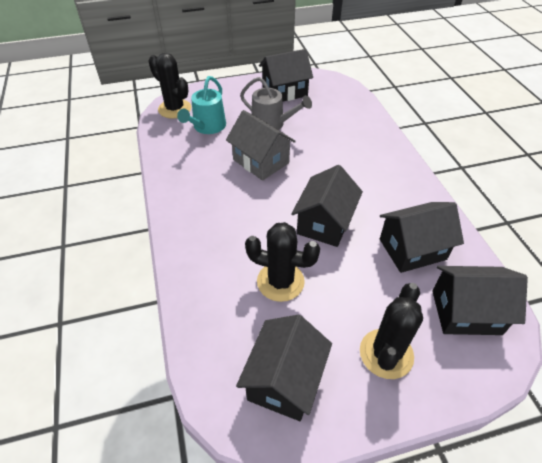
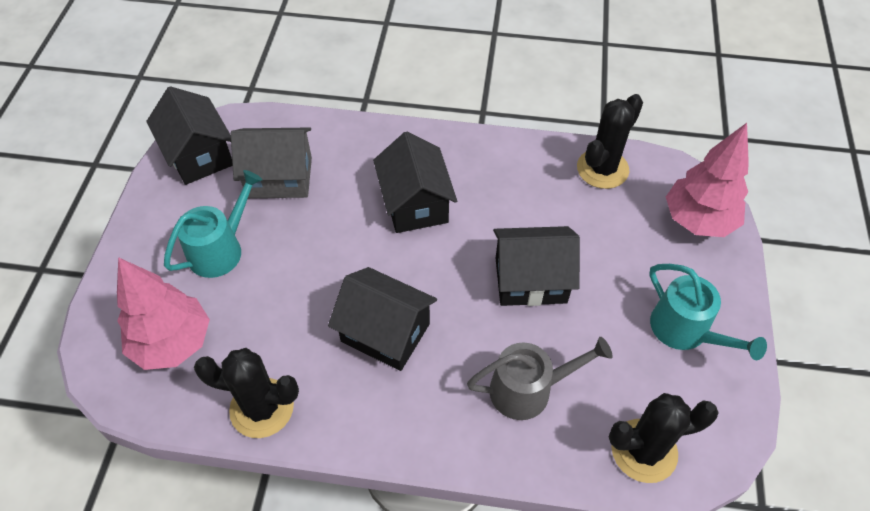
black house: [236,315,332,421] [259,49,313,102] [291,165,363,247] [380,202,464,273] [432,266,528,335] = 5 -> [146,86,233,185] [328,267,437,371] [373,132,457,233] [493,226,580,306] = 4
pink tree: none = 0 -> [117,257,210,370] [666,123,749,237] = 2
turquoise watering can: [177,76,226,134] = 1 -> [164,170,263,278] [649,264,767,360] = 2

